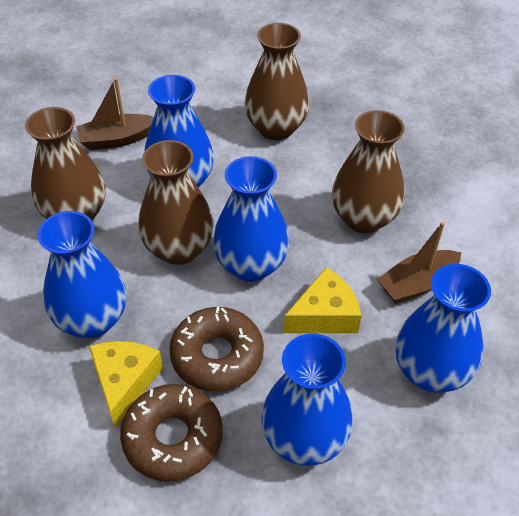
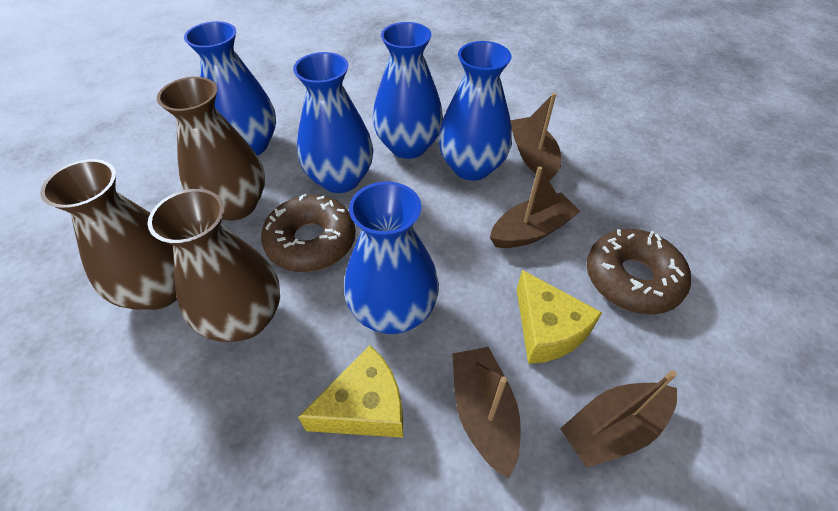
brown boat: [76,78,154,150] [377,222,461,304] = 2 -> [452,347,521,479] [490,166,580,248] [510,93,561,181] [560,370,677,468] = 4
brown vase: [25,107,105,221] [138,140,214,265] [245,23,309,140] [332,110,405,233] = 4 -> [40,159,177,310] [148,189,280,342] [157,77,265,221] = 3

